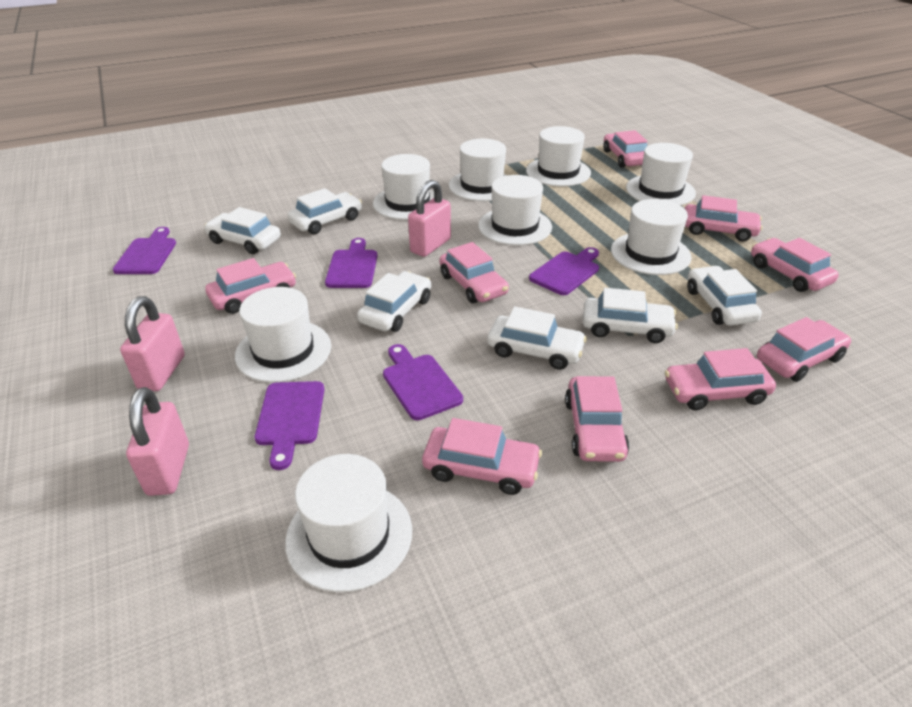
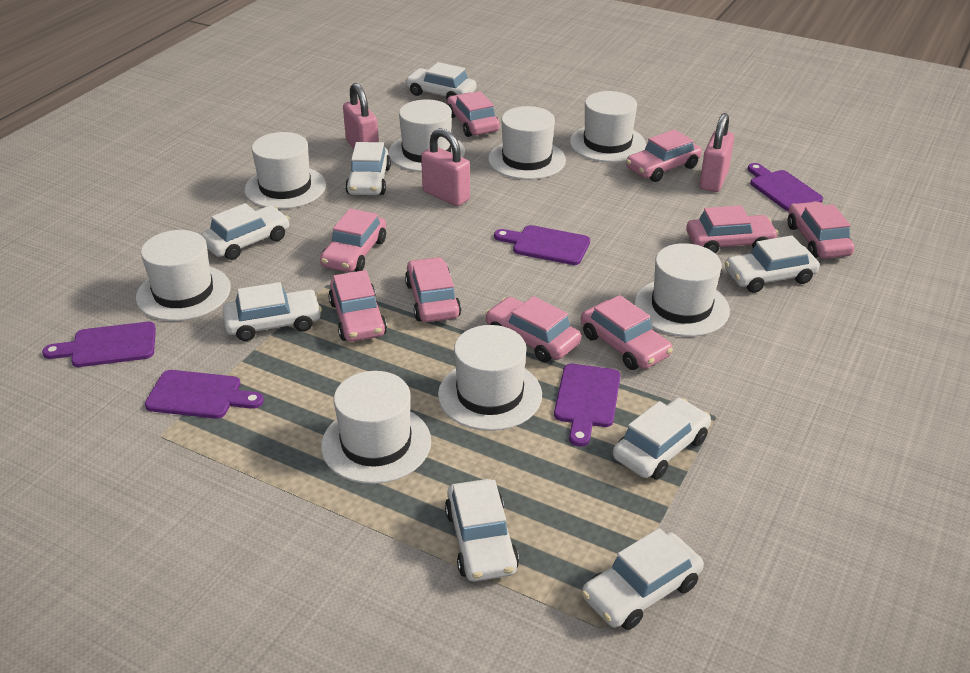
white car: [204,207,281,254] [288,188,362,234] [357,271,431,332] [487,307,587,370] [583,288,678,343] [687,266,762,326] = 6 -> [201,203,290,260] [223,282,322,341] [345,142,391,195] [405,62,476,99] [445,479,519,581] [582,528,704,630] [613,398,711,480] [725,235,820,293] = 8

